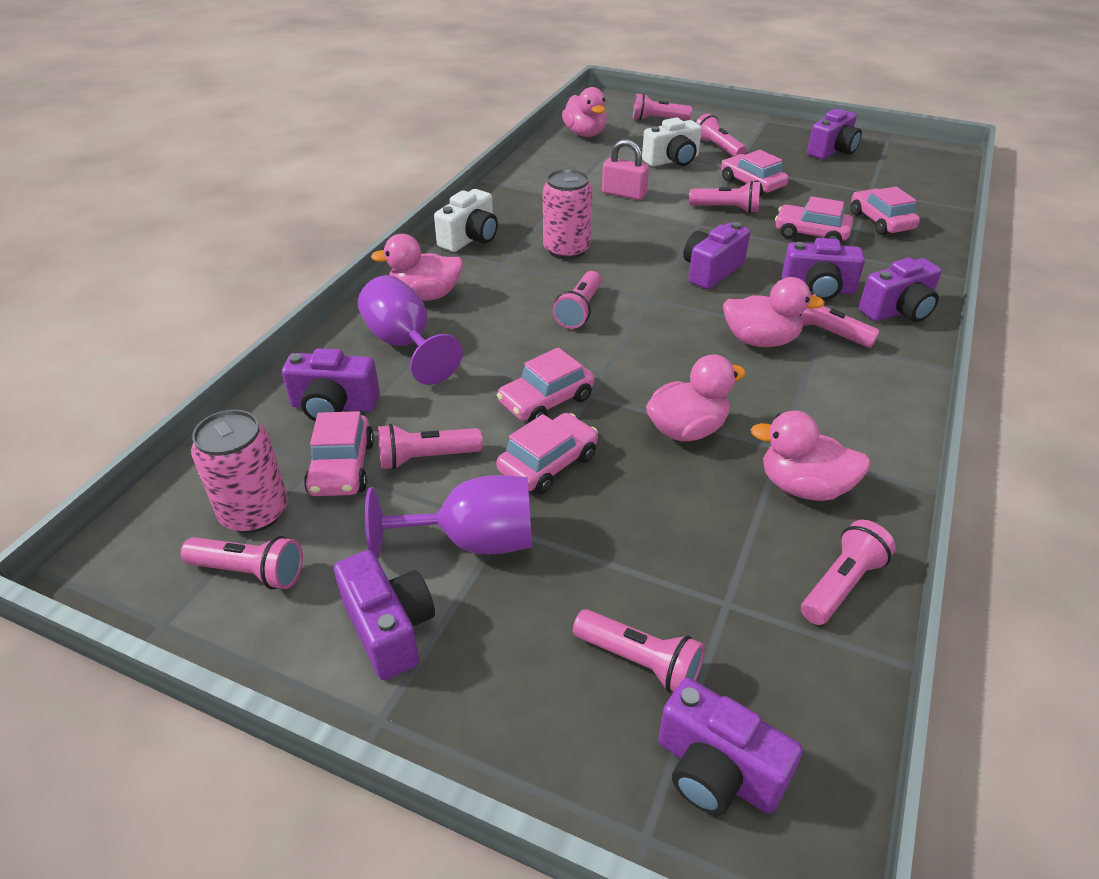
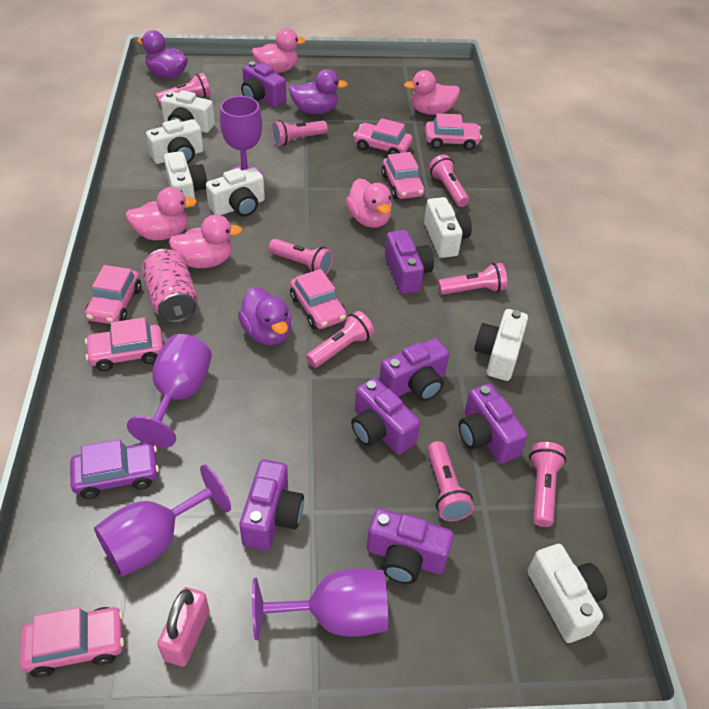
pink can: [191,410,288,533] [543,169,593,259] = 2 -> [142,249,198,323] = 1
pink car: [304,411,374,496] [496,413,598,494] [497,347,594,422] [721,150,788,196] [775,196,853,243] [851,186,920,235] = 6 -> [19,607,124,678] [85,265,141,324] [85,318,163,371] [290,269,347,329] [353,118,412,154] [381,152,425,199] [425,113,482,150] = 7
pink flashlight: [181,536,303,590] [378,424,483,470] [553,271,601,329] [573,609,705,693] [633,93,692,121] [689,181,760,213] [696,113,746,157] [800,291,880,348] [801,520,896,625] = 9 -> [155,73,211,105] [269,239,333,275] [271,120,328,146] [306,311,374,368] [427,441,474,521] [429,155,469,207] [438,263,507,295] [529,442,566,527] = 8
purple car: none = 0 -> [70,440,159,499] = 1
purple duck: none = 0 -> [137,30,188,79] [238,287,292,345] [289,69,348,114] = 3
purple goblet: [358,275,463,385] [365,475,532,559] = 2 -> [94,464,231,577] [127,334,212,448] [220,96,263,176] [252,568,388,640] = 4
white camera: [434,189,498,252] [642,118,702,167] = 2 -> [146,119,204,164] [161,90,215,133] [164,151,207,208] [206,167,265,217] [424,197,472,258] [474,309,528,381] [528,544,607,643] = 7

